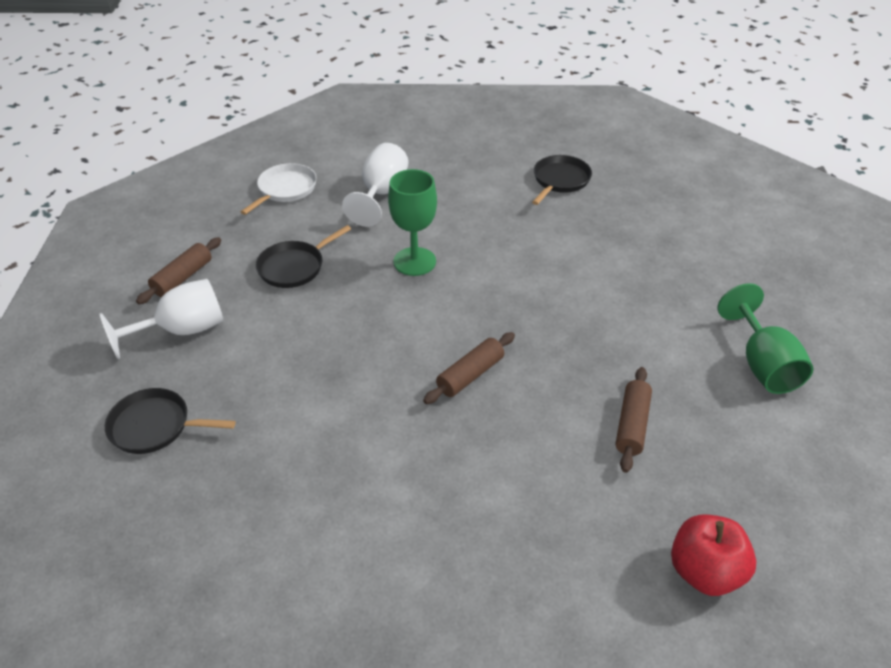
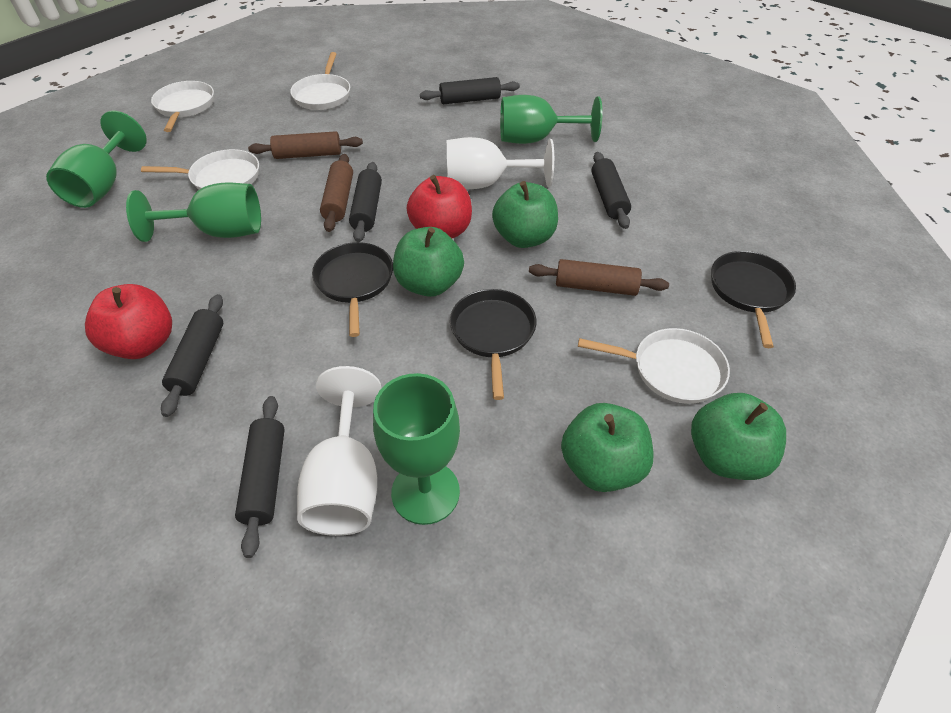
black rolling pin: none = 0 -> [161,294,223,417] [235,396,285,558] [349,162,382,242] [420,77,520,104] [591,152,631,229] = 5
green apple: none = 0 -> [393,227,464,297] [492,181,558,248] [561,403,654,492] [691,393,786,480] = 4
green goblet: [388,169,437,276] [718,283,813,394] = 2 -> [46,110,147,208] [126,182,261,242] [373,373,460,525] [500,95,603,144] = 4
red apple: [671,514,756,596] = 1 -> [85,284,172,359] [407,175,472,238] = 2
white pan: [241,163,317,215] = 1 -> [141,149,259,190] [151,81,214,132] [290,52,350,110] [578,328,730,404] = 4

